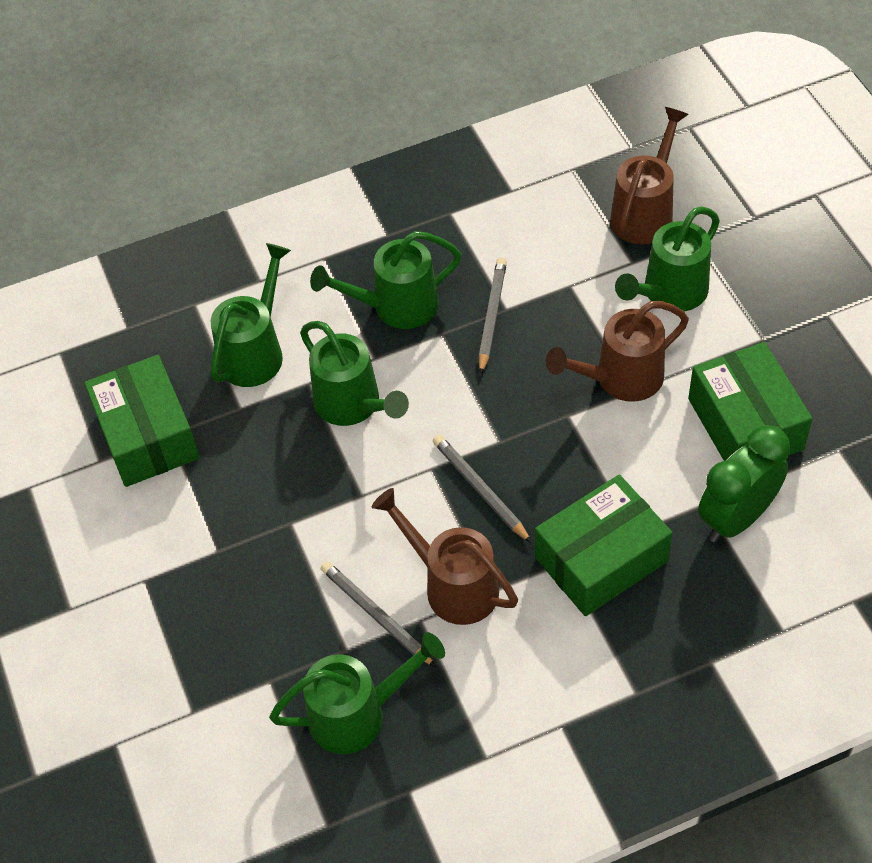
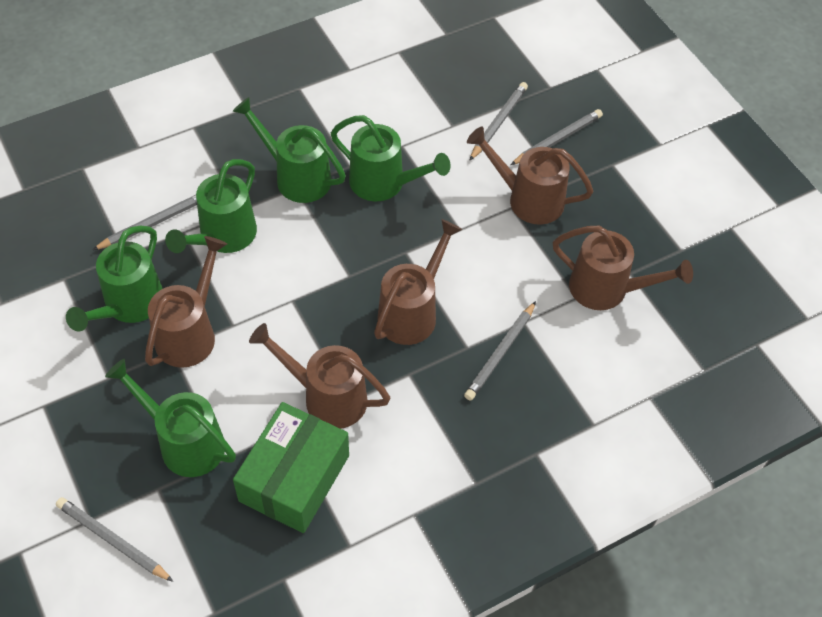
brown watering can: [371,488,518,625] [546,301,689,402] [610,107,689,245] = 3 -> [145,236,227,368] [249,323,391,429] [374,219,462,345] [467,127,593,225] [553,226,693,310] = 5
green box: [84,355,200,487] [535,474,672,616] [688,342,812,461] = 3 -> [233,402,349,533] = 1
green clock: [698,425,790,543] = 1 -> none = 0
grey pencil: [321,561,436,667] [433,435,532,543] [479,257,507,375] = 3 -> [56,497,173,582] [93,195,197,250] [464,301,536,401] [469,82,528,161] [510,109,603,165] = 5

